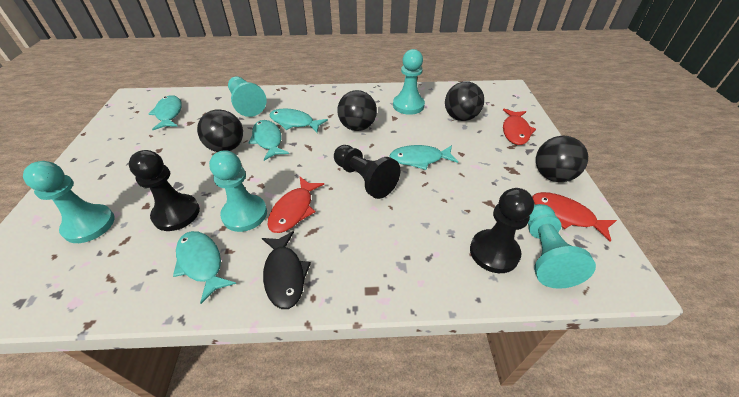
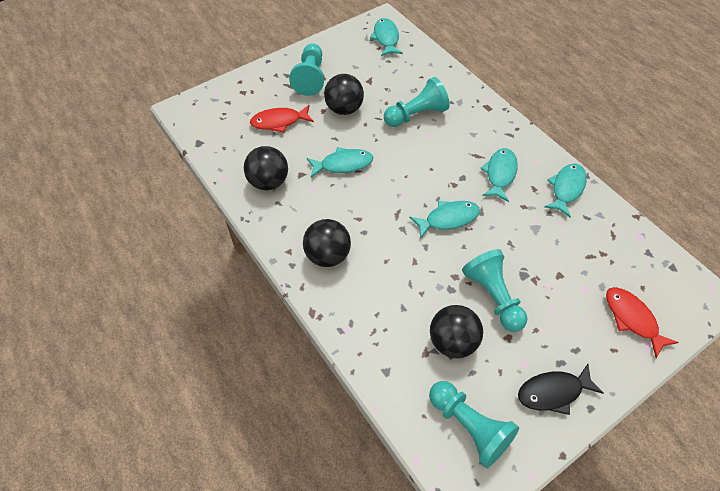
black pawn: [129,150,200,231] [334,145,400,199] [470,188,534,273] = 3 -> none = 0
red fish: [268,177,324,233] [503,109,536,145] [532,192,617,242] = 3 -> [250,105,314,133] [606,287,679,358] = 2
turquoise pawn: [23,161,115,243] [209,150,267,232] [228,77,267,117] [393,49,425,115] [528,204,596,289] = 5 -> [289,43,324,96] [384,77,450,127] [429,381,519,468] [462,249,528,332] = 4

